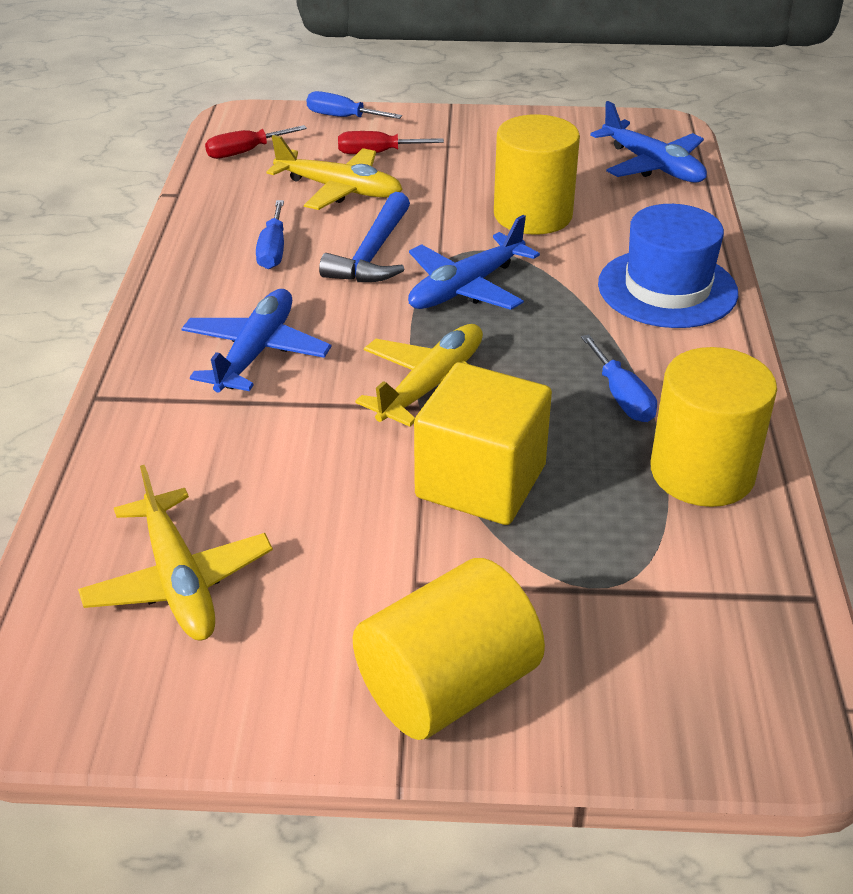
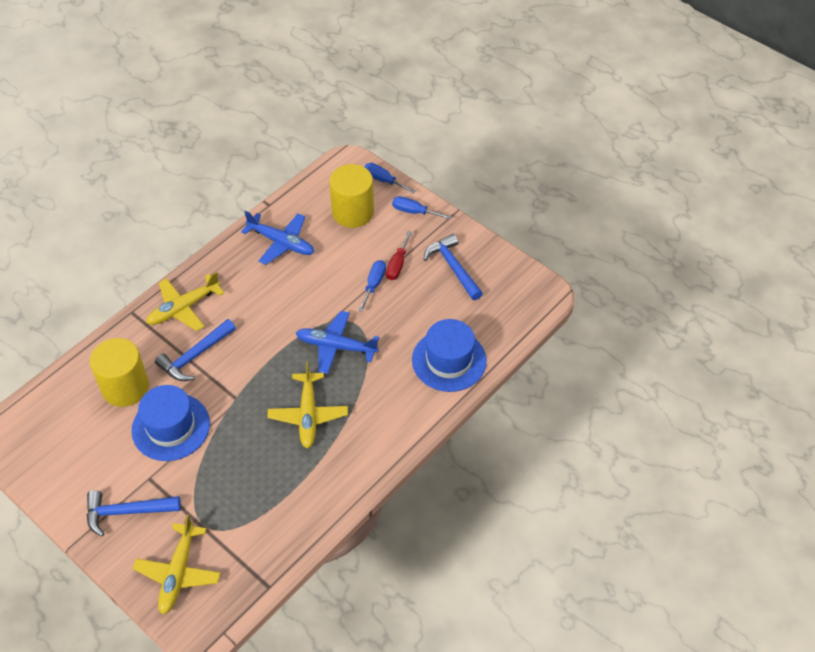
blue hammer: [319,192,410,282] = 1 -> [87,490,181,537] [155,319,236,381] [424,234,483,300] = 3
blue hat: [598,204,738,328] = 1 -> [131,385,210,461] [412,319,487,392] = 2
blue plane: [181,289,331,393] [408,215,540,310] [590,101,707,183] = 3 -> [241,211,314,265] [296,311,379,374] = 2
red screwdriver: [205,125,307,159] [338,131,444,154] = 2 -> [386,231,412,280] = 1
yellow cube: [414,362,552,525] = 1 -> none = 0
yellow cylinder: [353,558,545,740] [494,114,580,235] [651,347,777,507] = 3 -> [90,338,149,407] [329,164,374,228] = 2

